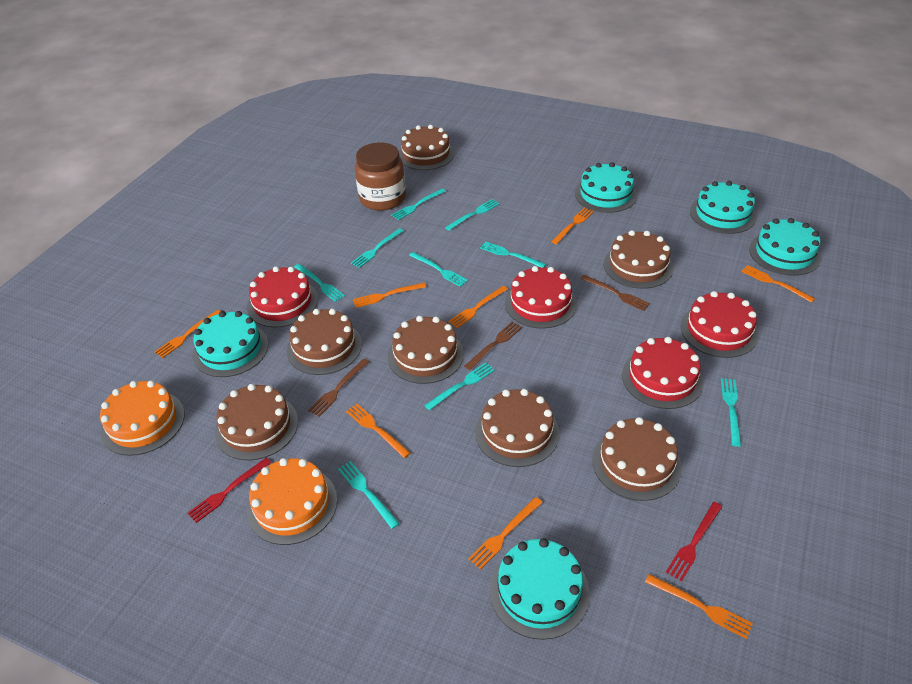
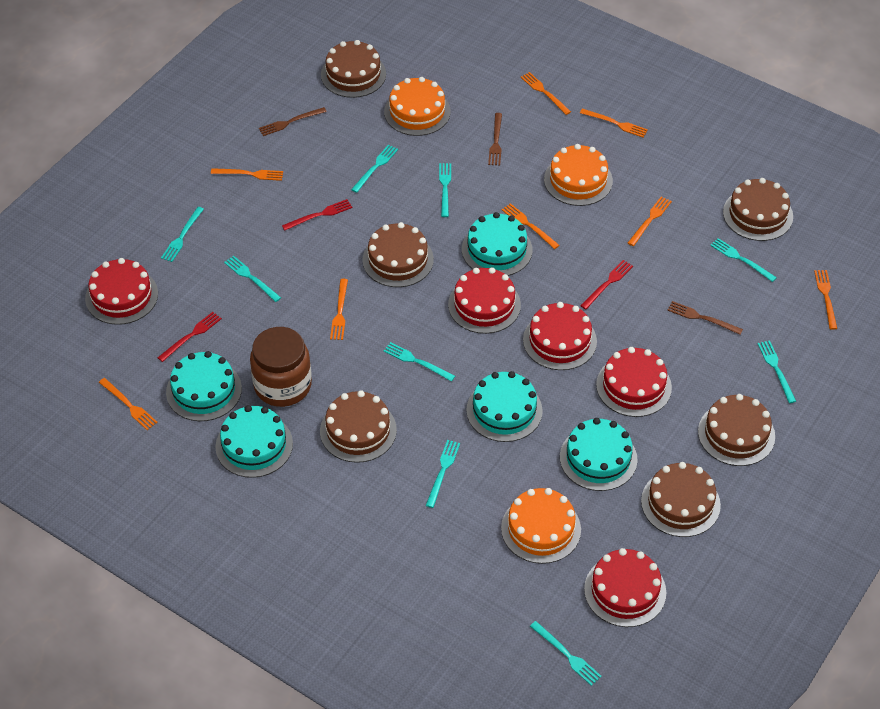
brown cake: [215,384,298,460] [287,309,362,375] [388,316,464,384] [399,125,455,170] [475,389,559,467] [592,417,682,501] [603,230,674,289] = 7 -> [320,390,397,463] [321,40,386,98] [362,222,434,287] [641,462,721,537] [698,394,775,466] [723,178,793,241] = 6
orange cake: [100,380,184,456] [247,458,337,545] = 2 -> [384,77,451,136] [501,488,581,564] [544,144,613,206] = 3
red cake: [247,266,318,327] [505,266,577,328] [622,337,704,409] [680,291,759,358] = 4 -> [85,258,158,325] [448,267,521,334] [523,302,597,370] [584,548,666,627] [596,347,672,417] = 5
red fork: [188,458,271,523] [666,502,722,582] = 2 -> [157,312,222,362] [282,199,352,230] [580,260,633,309] = 3

